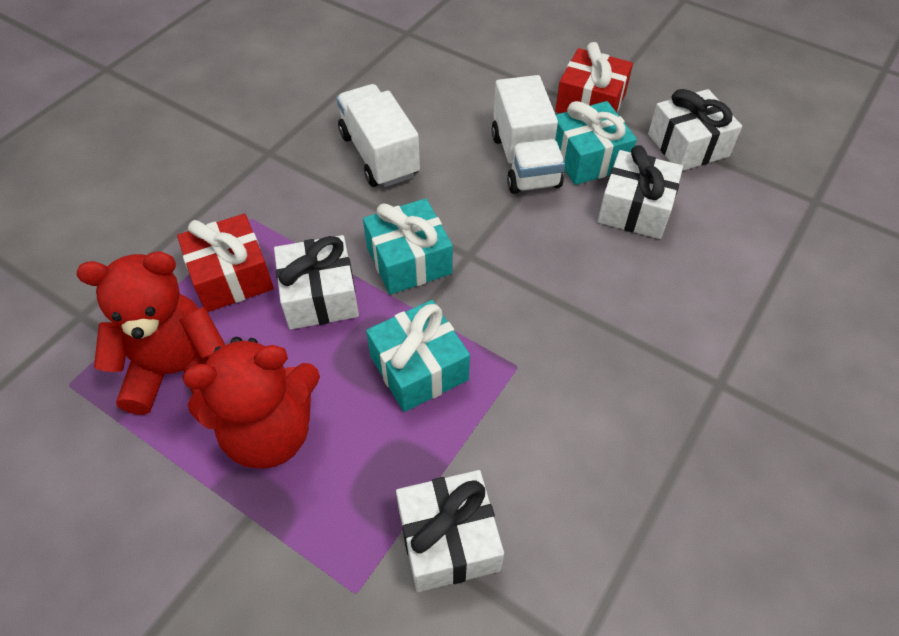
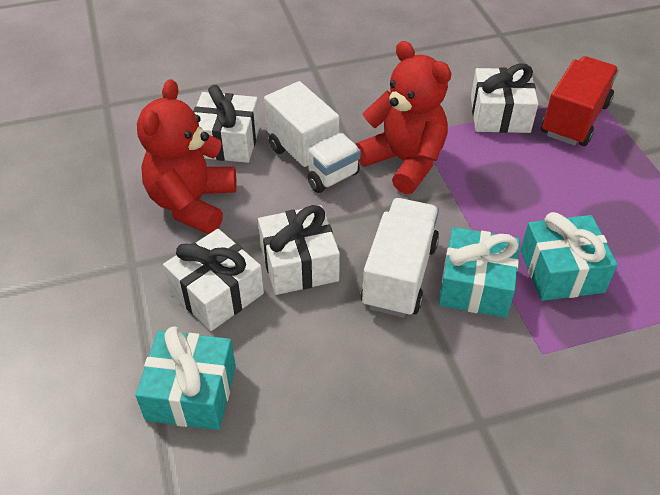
red gift: [177,214,274,312] [555,42,633,113] = 2 -> none = 0
red truck: none = 0 -> [541,56,619,146] = 1

